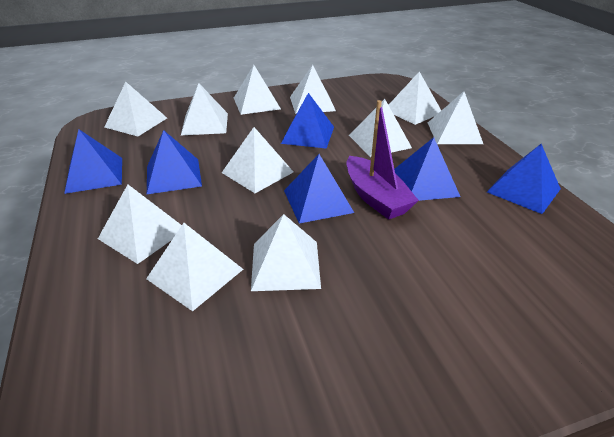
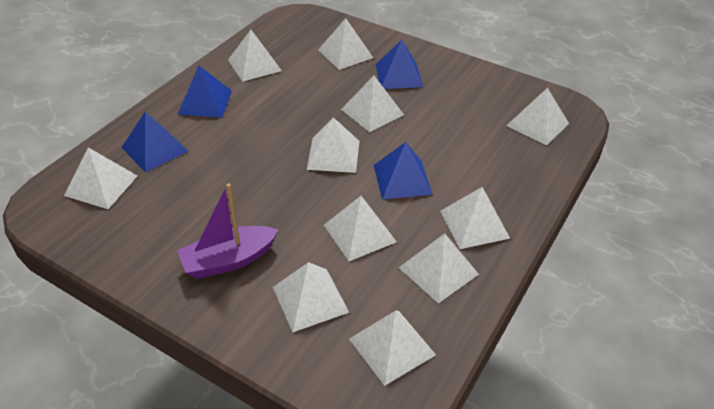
blue pyramid: [64,129,122,194] [147,130,202,194] [281,93,334,149] [284,154,354,224] [394,137,461,201] [487,144,561,214] = 6 -> [121,112,188,172] [177,65,232,118] [374,142,433,200] [376,39,423,89] = 4

